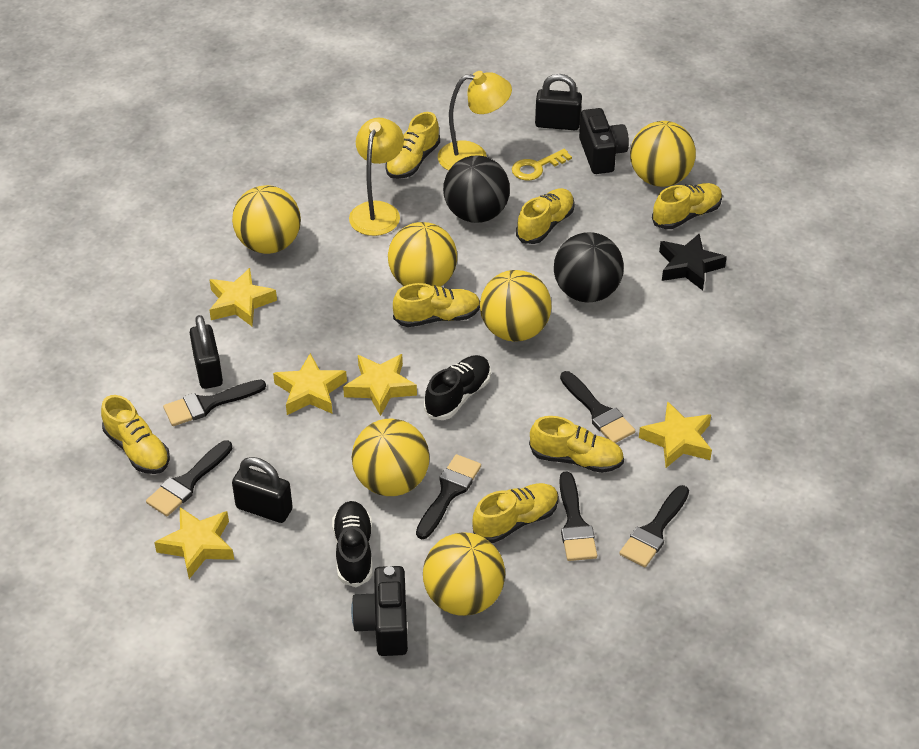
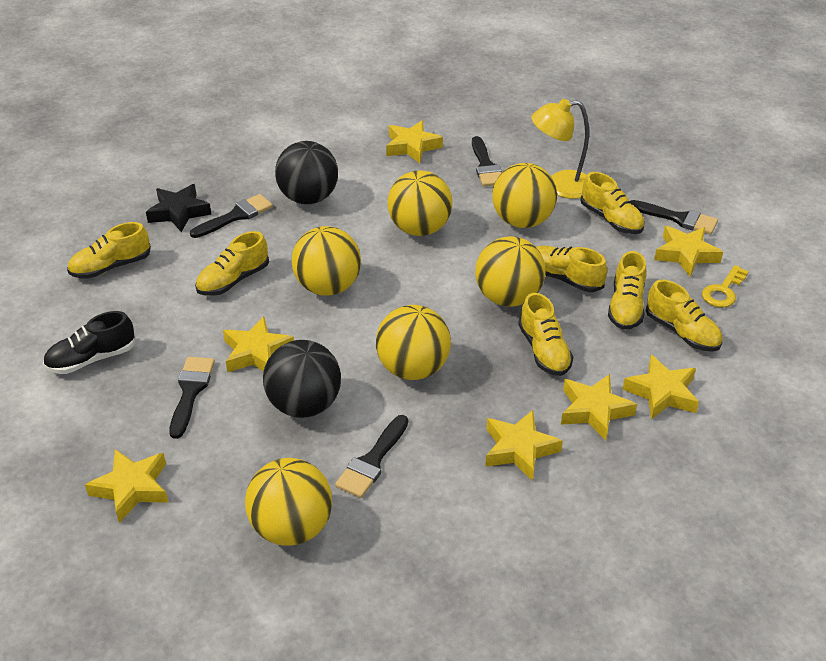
black brush: [146,440,233,516] [163,379,266,426] [416,454,481,539] [559,472,597,561] [560,371,635,443] [619,485,689,567] = 6 -> [169,357,215,439] [190,194,273,238] [335,415,408,498] [472,136,502,187] [630,200,718,234] = 5
black camera: [351,566,408,656] [579,108,629,174] = 2 -> none = 0
black padlock: [190,315,223,389] [232,457,293,523] [535,74,582,130] = 3 -> none = 0
black shoe: [332,501,372,587] [424,355,491,420] = 2 -> [43,311,136,374] = 1
yellow lamp: [349,118,404,236] [438,71,512,171] = 2 -> [531,99,589,199] = 1
yellow star: [154,507,234,579] [209,268,277,327] [273,353,347,415] [343,354,417,416] [639,401,712,468] = 5 -> [85,449,169,523] [223,316,294,372] [386,121,443,163] [485,410,563,481] [561,374,637,440] [622,355,699,420] [654,226,723,277] = 7

